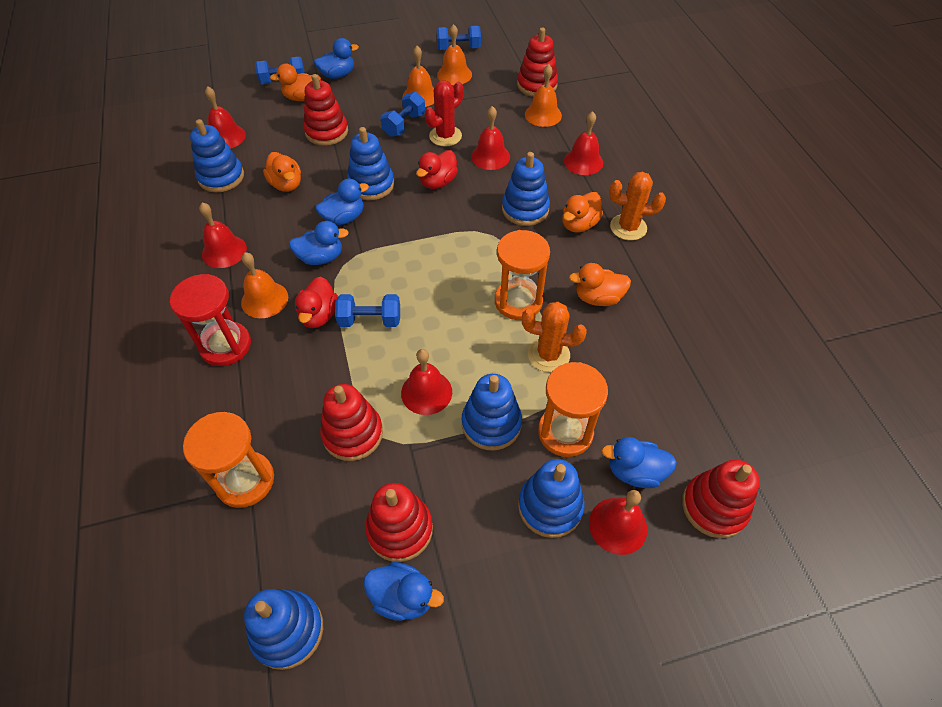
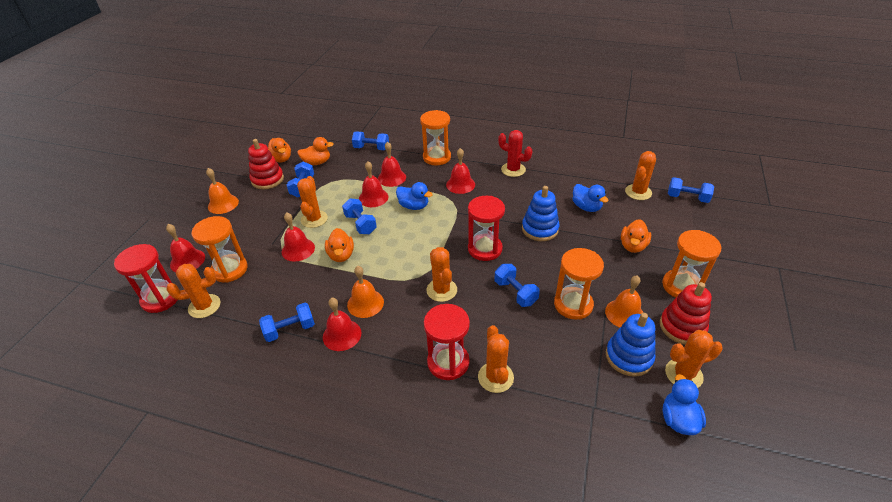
blue duck: [289,221,349,265] [314,38,359,79] [316,179,369,225] [363,562,444,621] [601,437,677,488] = 5 -> [396,182,433,210] [573,184,609,212] [663,374,706,435] = 3
blue dumbbell: [255,56,305,85] [335,294,400,327] [381,92,425,137] [436,26,481,50] = 4 -> [259,303,315,342] [287,161,314,197] [342,198,377,234] [352,132,389,150] [495,264,540,307] [668,177,714,203] = 6
blue stacking toy: [190,119,244,192] [244,589,323,670] [347,127,394,200] [462,374,522,450] [502,152,550,226] [518,459,585,538] = 6 -> [522,186,559,241] [606,313,656,377] = 2
orange bell: [241,252,288,318] [403,46,434,107] [437,24,472,85] [525,64,562,127] = 4 -> [206,168,239,214] [347,266,384,318] [605,275,643,327] = 3
orange cactus: [522,302,587,372] [609,172,666,241] = 2 -> [167,264,221,318] [297,176,328,228] [426,247,457,302] [478,325,514,393] [625,151,656,200] [665,330,723,388] = 6
orange hourglass: [183,412,274,508] [495,230,550,320] [538,362,608,457] = 3 -> [192,216,248,283] [420,110,451,165] [554,248,604,320] [662,230,722,298] = 4
red duck: [295,277,338,328] [416,150,458,189] = 2 -> none = 0
red hourglass: [170,274,251,366] = 1 -> [114,244,178,313] [424,304,470,380] [468,196,505,261] = 3
red stacking toy: [303,74,348,146] [320,384,383,461] [365,483,433,562] [517,28,558,97] [682,460,760,538] = 5 -> [248,139,284,189] [660,282,712,344] = 2

